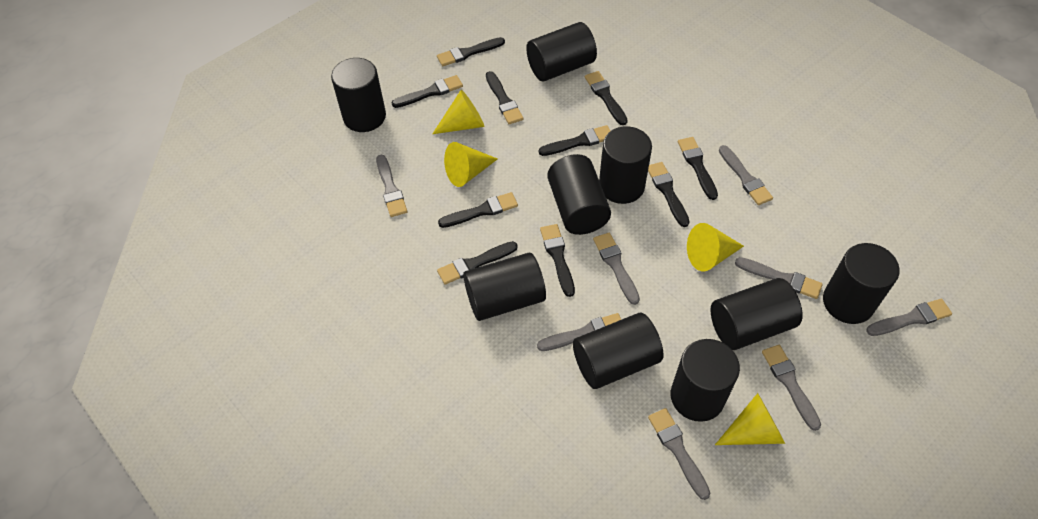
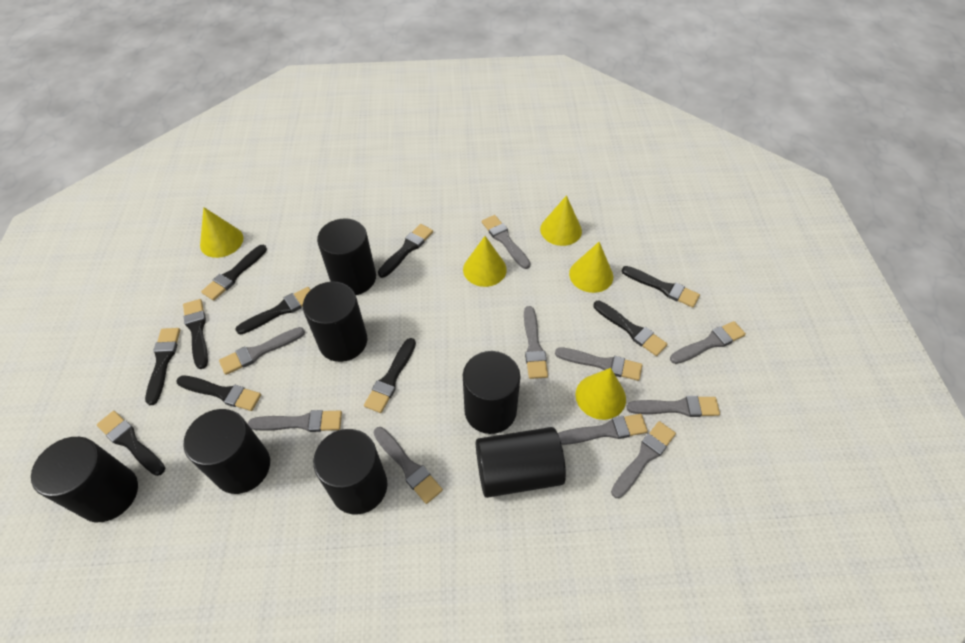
black cylinder: [331,58,386,132] [463,253,546,321] [526,22,597,81] [547,154,611,235] [573,313,663,389] [599,126,652,204] [671,339,740,422] [711,278,803,350] [823,243,900,324] = 9 -> [31,437,138,522] [183,409,270,494] [303,281,367,362] [313,429,387,515] [317,218,376,295] [463,351,520,434] [476,427,566,498] = 7
grey brush: [376,155,407,217] [537,313,621,351] [593,233,640,305] [648,408,710,500] [719,145,773,205] [735,257,823,299] [762,345,821,431] [866,299,952,336] = 8 -> [219,327,305,375] [248,410,342,432] [373,427,443,504] [482,215,531,269] [524,306,548,379] [555,347,642,381] [558,414,648,445] [611,421,676,498] [626,396,720,417] [670,321,746,364] = 10
yellow cone: [433,90,484,134] [444,142,497,187] [687,223,744,272] [715,393,785,445] = 4 -> [200,207,244,258] [463,236,507,287] [540,195,582,246] [569,242,613,293] [575,368,626,420] = 5

